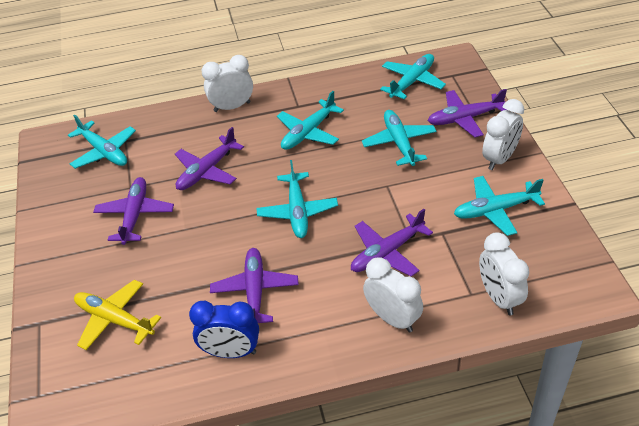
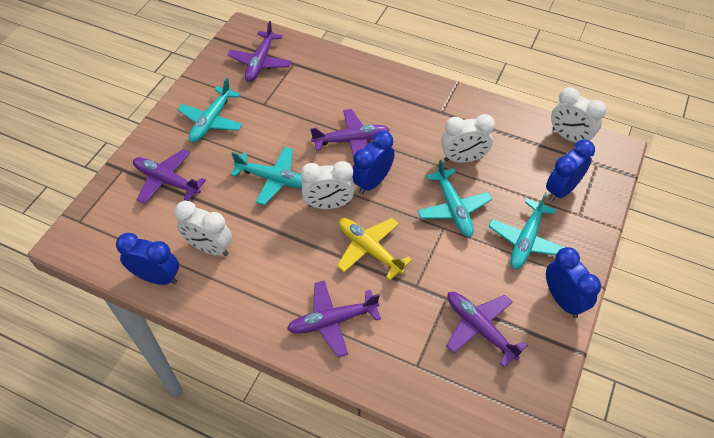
blue clock: [189,301,259,358] = 1 -> [116,233,179,285] [352,131,395,195] [546,140,595,202] [546,247,601,318] = 4
turquoise plane: [68,114,136,169] [256,160,338,238] [277,91,344,150] [362,110,437,166] [380,54,446,99] [454,176,545,236] = 6 -> [178,78,243,143] [231,147,302,205] [417,160,492,237] [488,192,565,269] = 4

